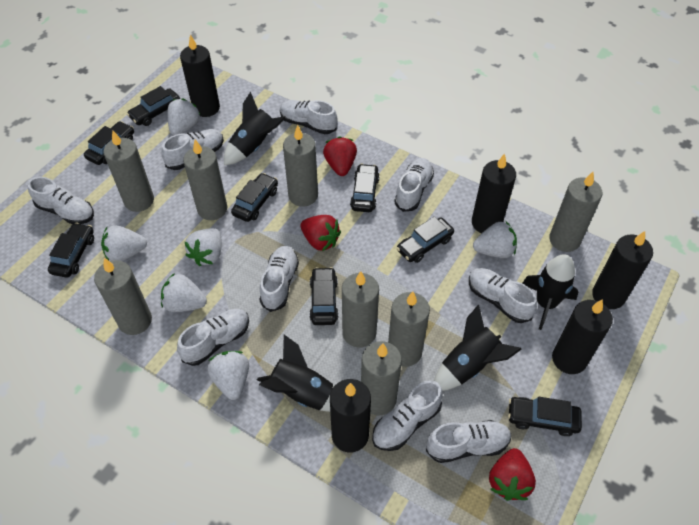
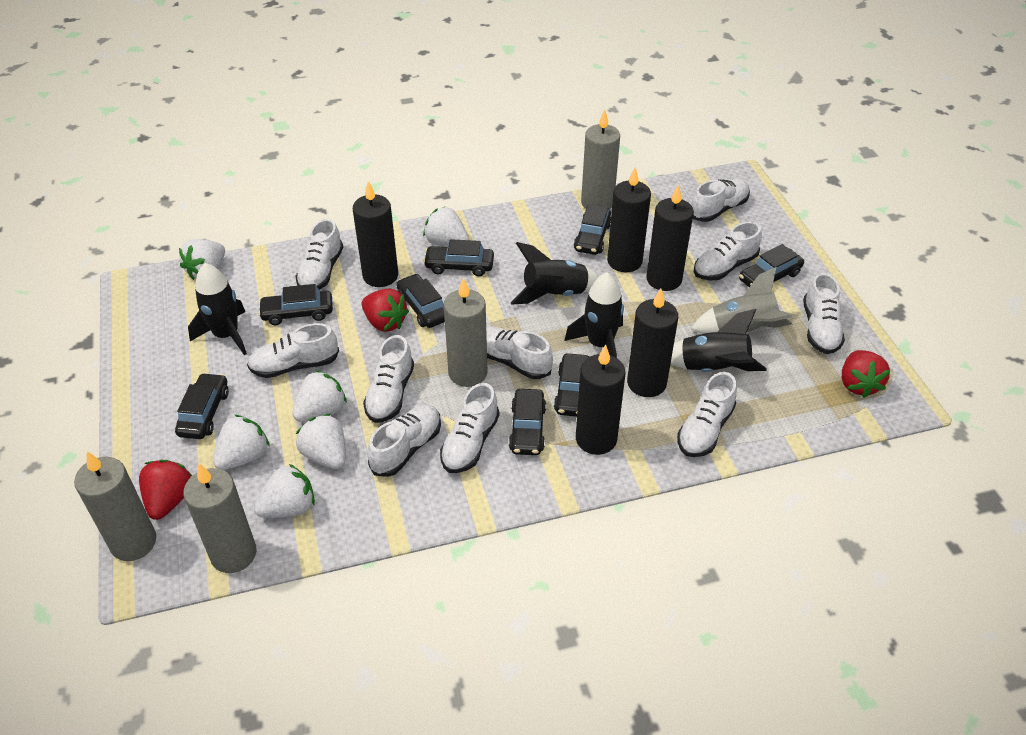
grey candle: [94,258,152,335] [104,130,154,212] [183,139,227,220] [283,125,318,207] [342,271,379,347] [361,341,402,415] [388,292,430,367] [549,172,603,252] = 8 -> [74,451,156,561] [183,463,257,573] [444,278,488,387] [581,110,620,209] = 4
grey rocket: none = 0 -> [691,267,792,334] = 1
white shoe: [27,177,94,224] [161,129,224,170] [177,309,249,366] [259,246,299,312] [280,100,338,134] [372,380,443,451] [394,158,434,212] [426,420,512,463] [469,268,537,323] = 9 -> [247,323,339,378] [295,219,343,290] [363,335,414,423] [367,405,441,477] [440,383,499,473] [486,326,553,379] [677,372,737,457] [691,179,750,222] [694,222,762,280] [803,273,845,354] = 10

